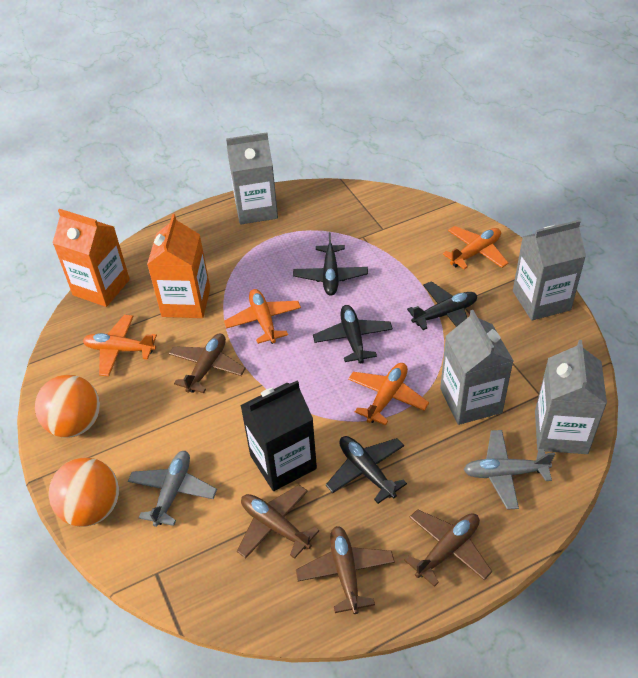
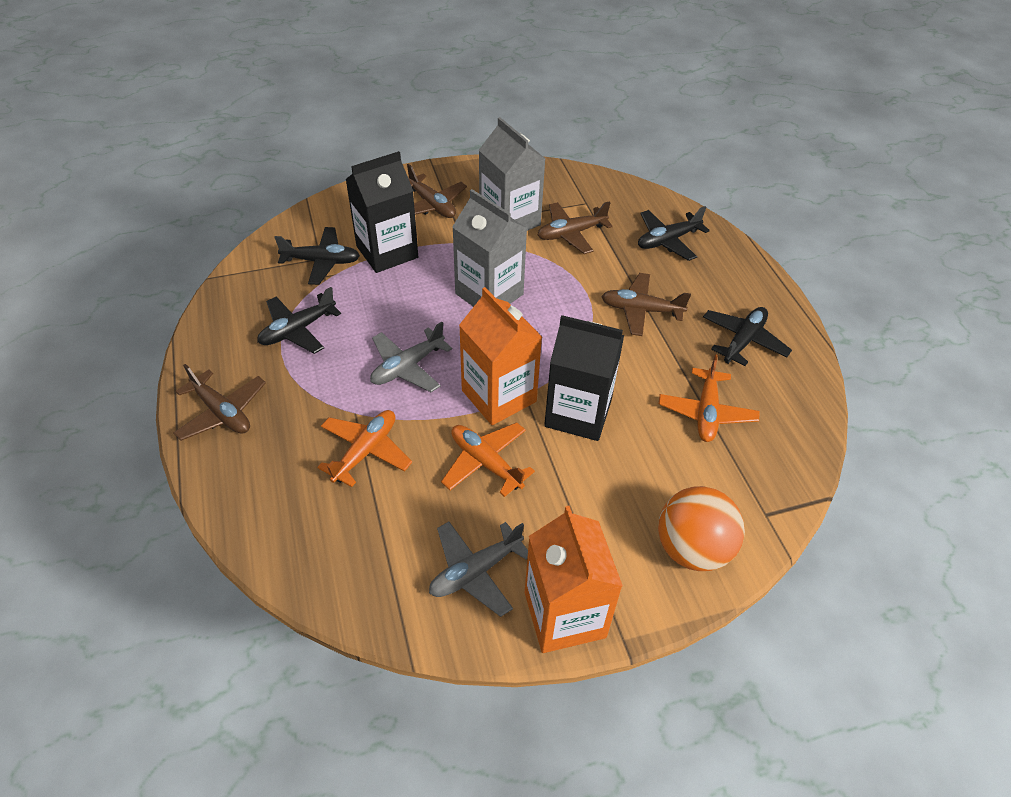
black carton: [240,381,317,491] = 1 -> [345,151,418,273] [544,315,624,441] = 2
grey carton: [226,132,278,225] [440,310,513,425] [513,220,586,321] [535,340,607,454] = 4 -> [452,189,527,307] [479,117,545,231] = 2
orange ball: [35,375,100,438] [49,458,119,527] = 2 -> [658,486,745,571] = 1
orange plane: [83,315,157,376] [224,289,301,344] [348,363,429,426] [443,226,508,269] = 4 -> [317,410,412,487] [441,422,535,497] [659,355,759,442] = 3

